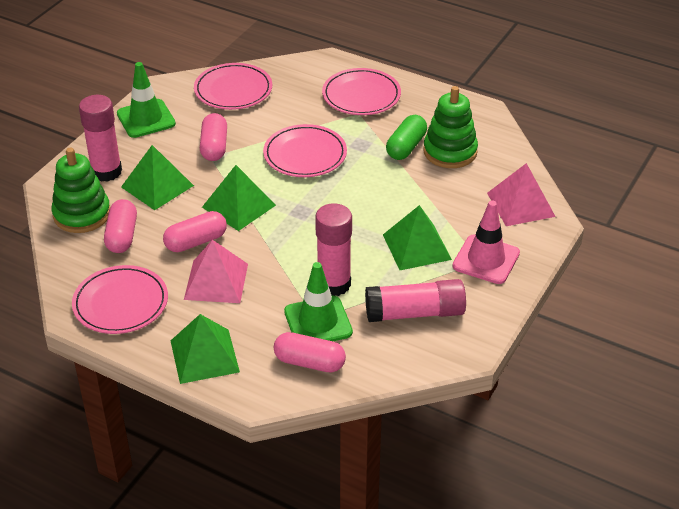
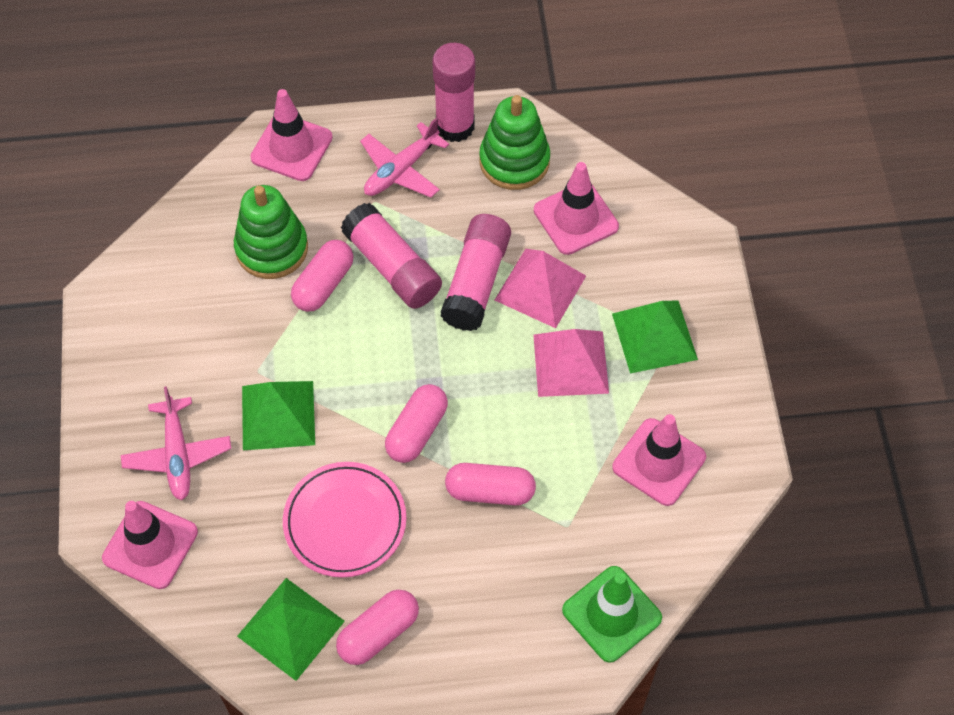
green capsule: [386,115,427,160] = 1 -> none = 0
green pyramid: [121,145,194,210] [171,314,240,384] [202,165,276,231] [383,205,452,270] = 4 -> [237,578,345,681] [242,381,315,450] [612,301,698,373] = 3
green traffic cone: [117,62,176,138] [284,262,353,341] = 2 -> [562,566,662,663] = 1
pink plane: none = 0 -> [121,386,231,500] [360,117,449,197] = 2
pink plate: [72,265,168,334] [194,63,272,110] [263,124,347,177] [322,68,401,115] = 4 -> [283,462,407,578] = 1
pink traffic cone: [452,201,520,284] = 1 -> [102,501,198,589] [250,89,333,181] [534,162,619,255] [612,414,706,506] = 4

